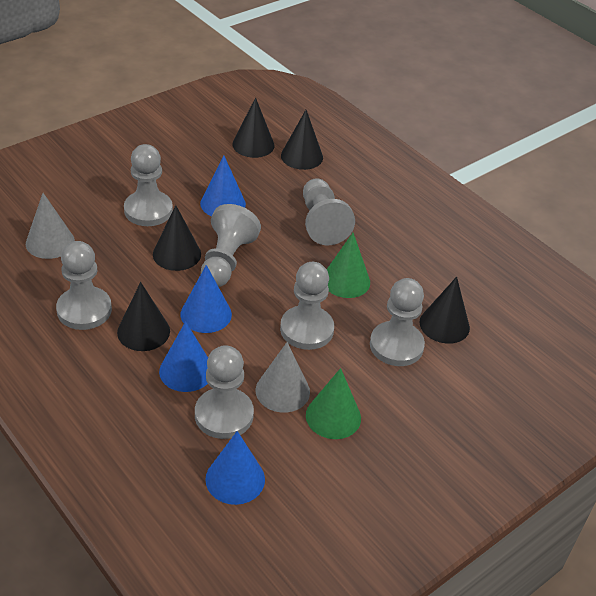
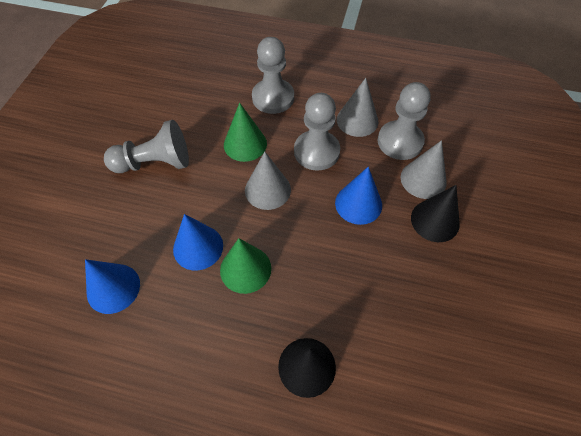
black cone: [117,282,170,351] [153,205,201,271] [232,97,275,158] [281,110,323,170] [420,277,470,344] = 5 -> [278,338,336,398] [411,185,460,242] = 2
blue cone: [159,321,208,392] [181,265,232,333] [200,156,246,216] [205,431,265,505] = 4 -> [85,259,140,314] [173,214,223,270] [335,167,382,225] = 3
grey cone: [26,193,75,259] [255,342,310,413] = 2 -> [245,152,291,210] [337,78,378,137] [400,140,447,199] = 3
grey pawn: [56,241,112,330] [124,144,173,226] [195,345,254,439] [201,204,261,287] [280,262,334,350] [303,178,355,246] [370,278,425,366] = 7 -> [104,120,189,173] [252,37,294,114] [294,93,340,171] [378,82,431,160] = 4

